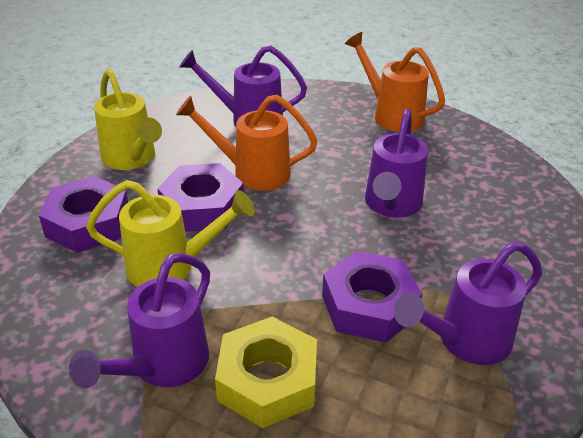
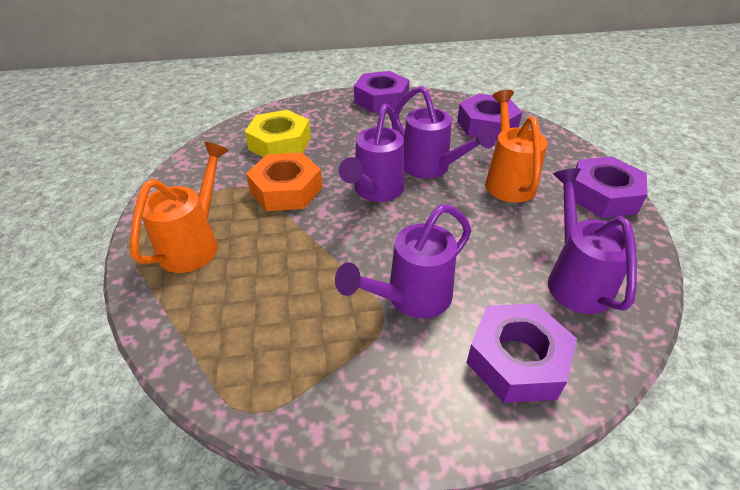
orange nut: none = 0 -> [246,152,322,211] = 1
purple nut: [39,176,128,253] [157,163,244,232] [322,251,422,343] = 3 -> [354,71,409,113] [457,94,522,141] [467,303,577,403] [573,157,648,218] = 4
yellow watering can: [86,180,255,287] [94,69,162,170] = 2 -> none = 0

